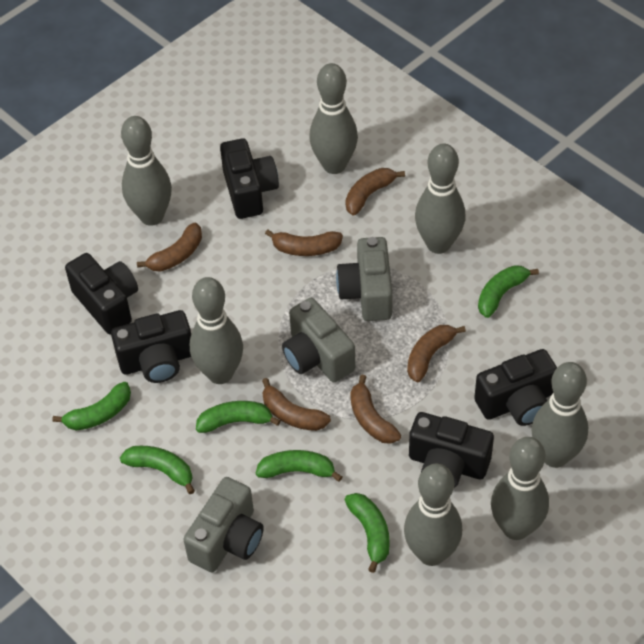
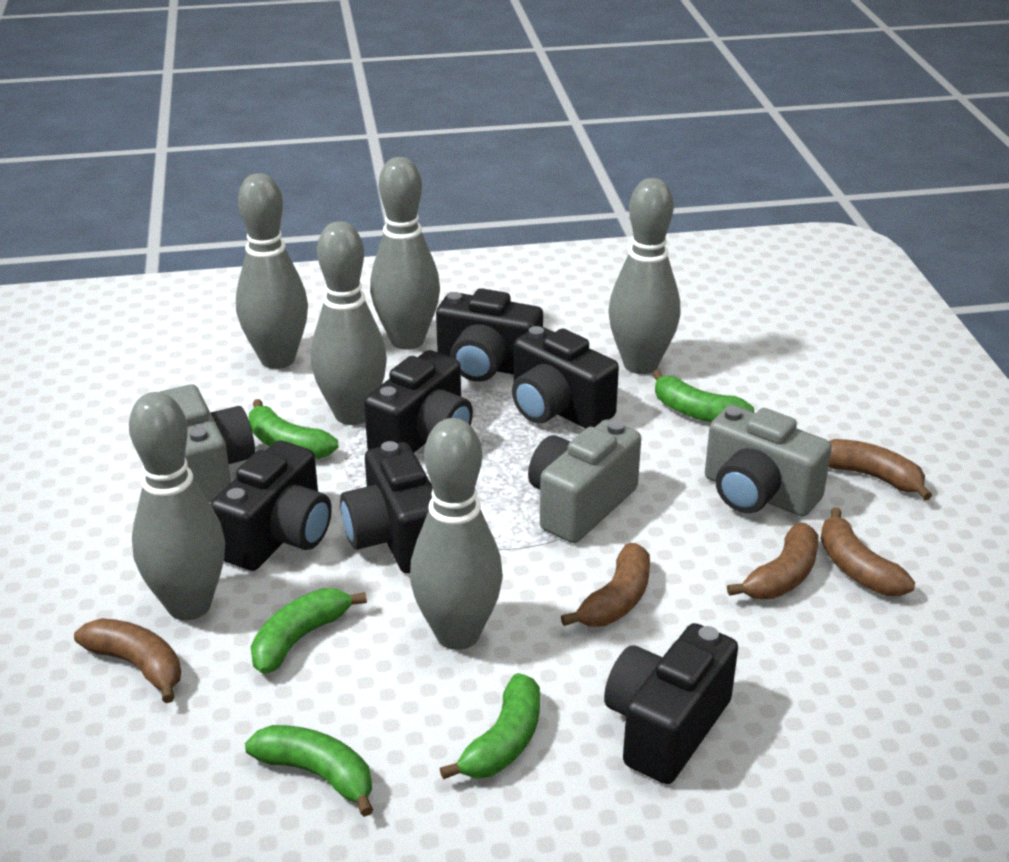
black camera: [65,253,138,335] [111,310,191,383] [220,138,279,219] [409,412,494,488] [474,349,557,426] = 5 -> [210,440,332,571] [340,441,433,574] [364,350,473,453] [436,288,543,382] [512,326,619,429] [604,623,738,784] = 6
brown banana: [137,223,202,272] [262,378,331,431] [265,230,343,256] [346,168,405,215] [350,375,401,444] [407,325,466,382] = 6 -> [74,618,181,703] [561,543,650,627] [727,523,818,600] [820,507,915,596] [829,439,932,500] = 5
green banana: [52,382,131,431] [120,446,195,494] [196,401,281,433] [256,450,342,482] [345,493,389,573] [478,265,539,318] = 6 -> [245,725,373,817] [248,399,338,459] [251,588,367,674] [440,673,540,780] [652,370,754,422] = 5
grey bowling pin: [121,116,172,226] [190,277,243,384] [309,63,358,174] [404,464,462,566] [415,144,465,254] [491,437,549,540] [531,362,588,468] = 7 -> [129,392,225,621] [236,173,308,369] [311,221,387,425] [370,157,440,350] [410,418,503,650] [608,178,680,374] = 6

